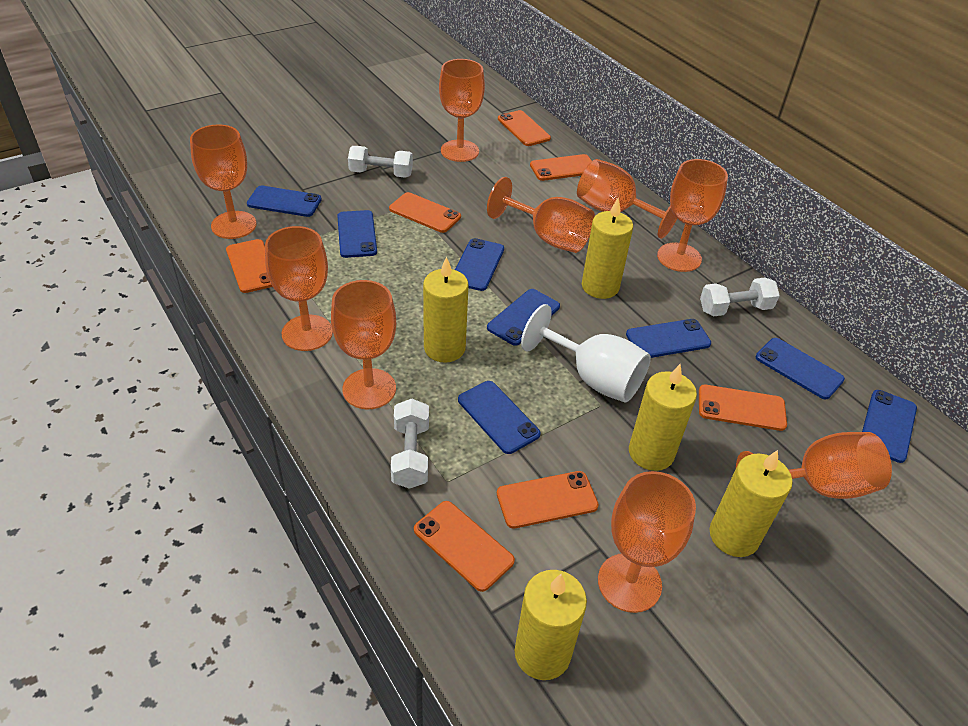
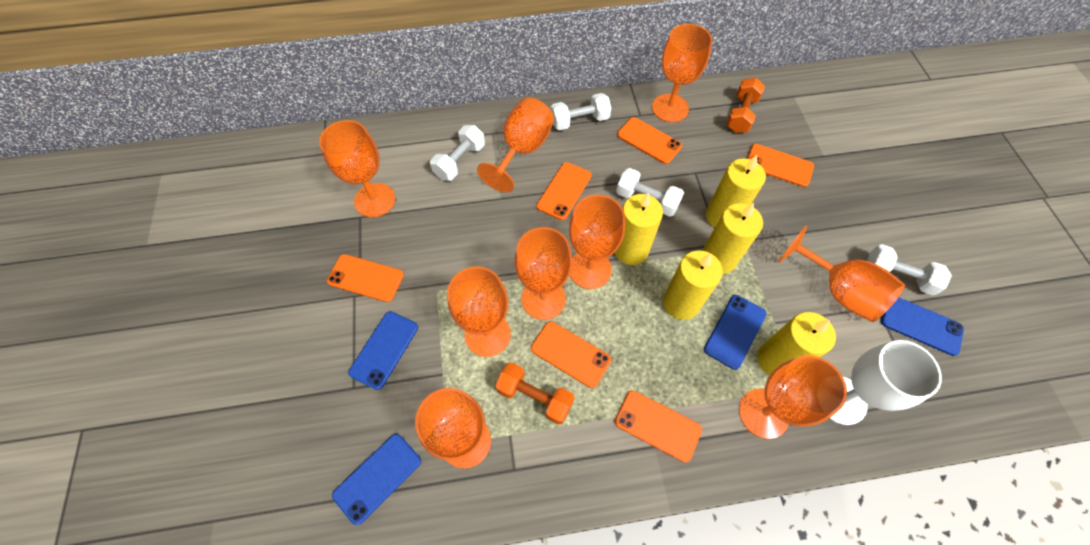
blue phone: [247,186,322,217] [337,210,377,258] [455,238,504,291] [458,381,541,454] [487,289,560,346] [626,319,711,358] [756,338,845,399] [862,390,917,463] = 8 -> [332,434,421,525] [348,311,418,390] [704,295,766,370] [881,298,964,356] = 4
orange dumbbell: none = 0 -> [495,362,575,425] [726,78,765,133] = 2
orange phone: [226,239,273,293] [389,192,461,233] [414,501,515,592] [497,471,599,529] [498,110,551,146] [530,154,592,181] [699,385,787,431] = 7 -> [327,254,404,302] [531,321,611,388] [536,162,592,220] [615,390,702,462] [617,117,682,164] [747,144,814,187] = 6
white dumbbell: [348,146,413,178] [391,398,429,489] [700,278,780,316] = 3 -> [430,125,485,181] [551,93,611,130] [616,168,684,217] [867,244,952,295] = 4

